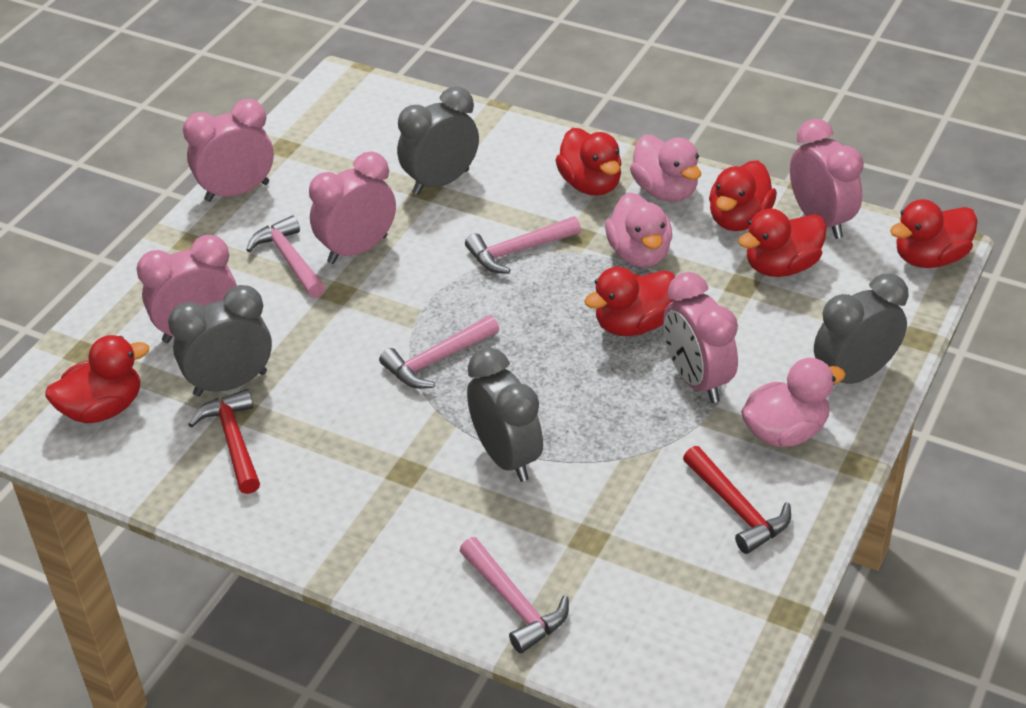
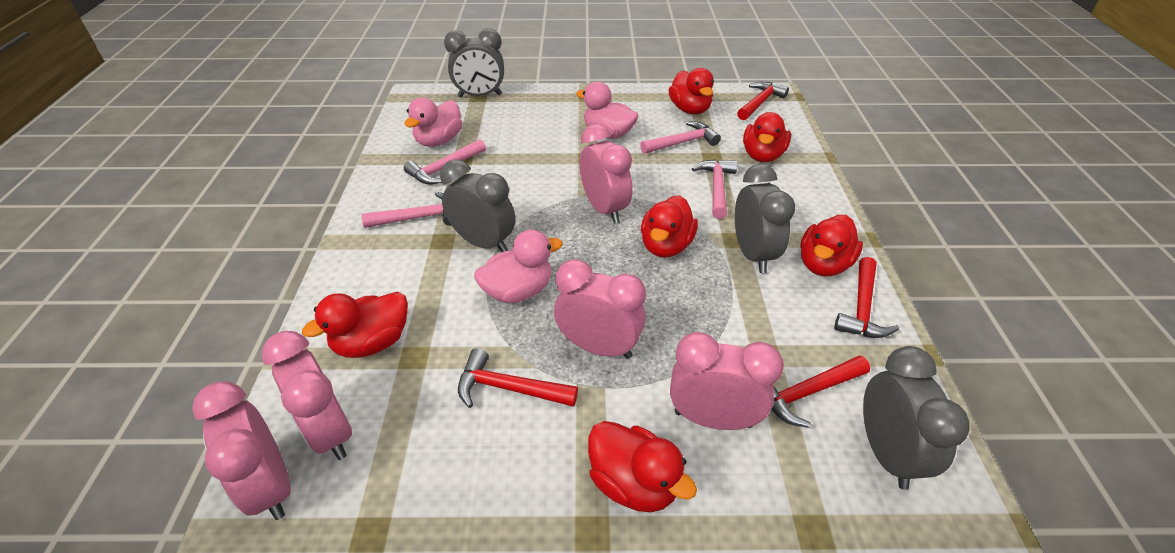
red hammer: [188,389,260,494] [683,446,791,554] = 2 -> [458,348,578,408] [737,82,789,120] [771,355,870,428] [834,257,899,338] = 4

